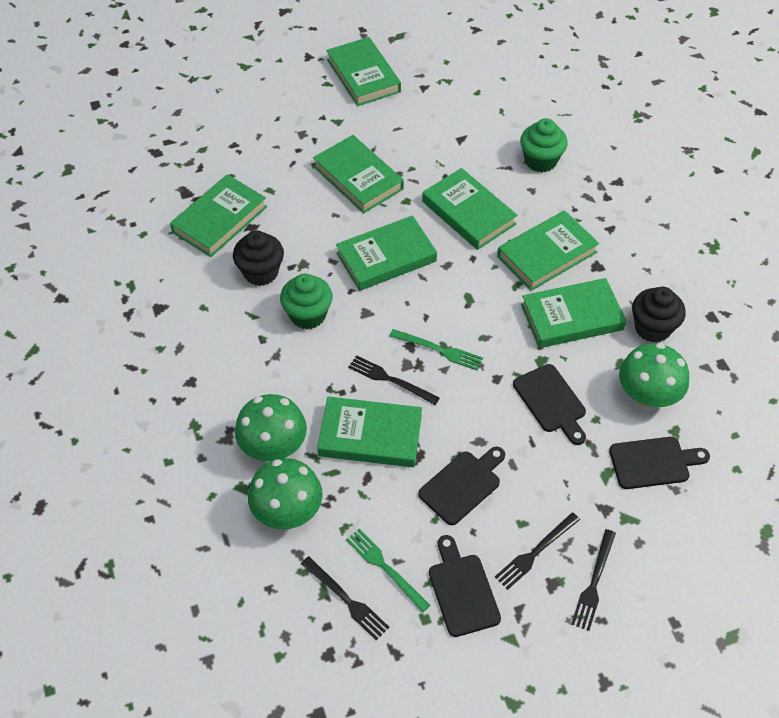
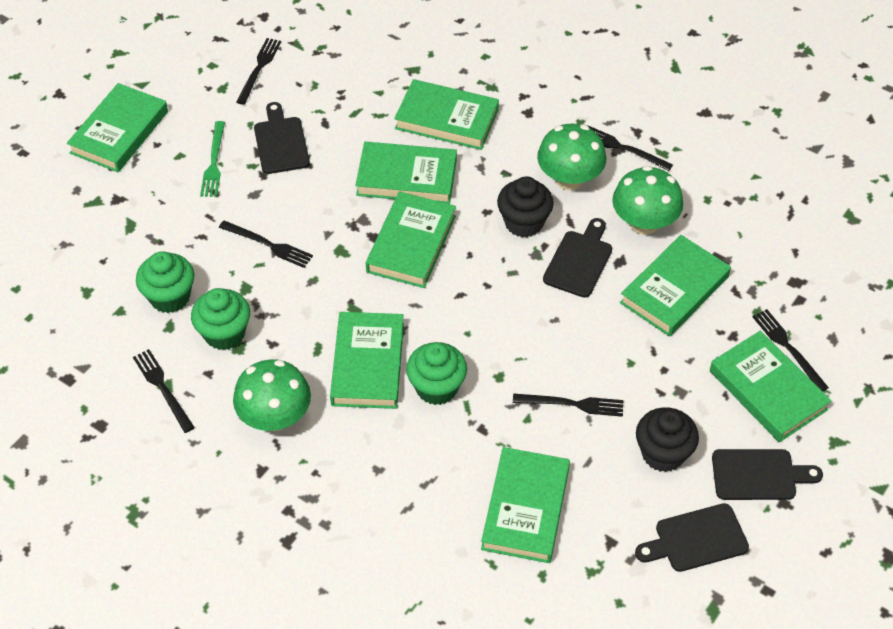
black fork: [301,556,389,640] [348,355,440,405] [495,512,580,590] [571,529,616,631] = 4 -> [133,349,195,433] [219,220,313,268] [236,38,281,105] [513,393,624,417] [588,126,673,171] [753,309,829,392] = 6
green cupcake: [280,273,333,329] [520,118,568,172] = 2 -> [136,251,194,313] [191,288,250,350] [406,342,467,405] = 3
green fork: [346,529,431,613] [390,329,483,371] = 2 -> [200,121,225,197] = 1

